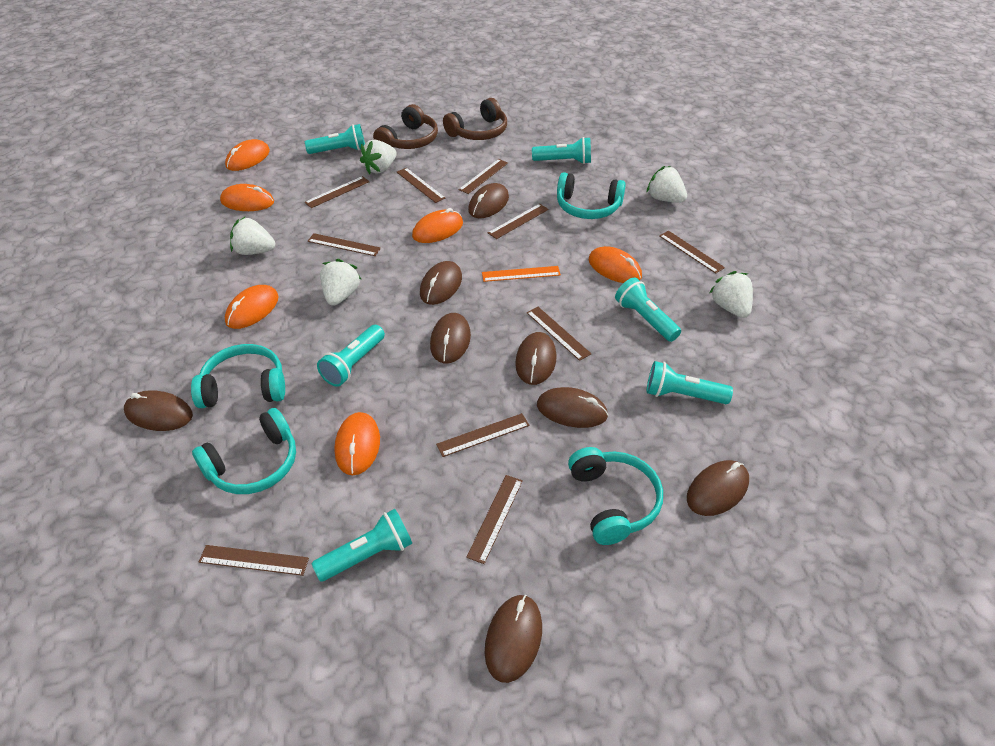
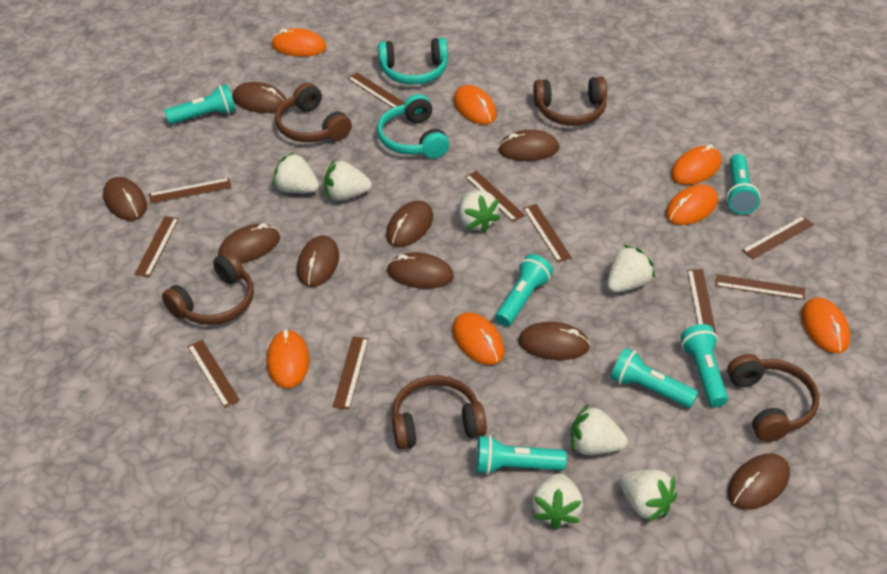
brown headphones: [373,104,438,149] [443,98,507,140] = 2 -> [162,251,254,325] [275,83,352,142] [392,375,487,449] [533,77,607,126] [727,354,819,442] = 5
brown mouse: [124,390,193,431] [420,261,462,305] [430,313,471,364] [468,183,509,218] [485,595,542,683] [515,332,557,385] [537,387,608,428] [687,460,749,516] = 8 -> [103,177,147,221] [218,223,280,263] [232,82,286,113] [297,235,339,287] [386,201,433,247] [387,252,454,289] [498,130,559,161] [518,322,590,360] [727,453,790,510] = 9
orange mouse: [220,184,274,211] [225,139,270,171] [225,285,278,329] [334,412,380,475] [412,208,463,243] [589,246,642,283] = 6 -> [266,329,310,388] [271,28,326,57] [452,312,505,365] [453,85,497,125] [665,184,718,225] [671,144,721,185] [801,297,850,353] = 7
orange ruler: [482,266,561,282] = 1 -> none = 0
turquoise headphones: [191,344,285,408] [192,408,296,494] [557,172,626,219] [568,447,663,545] = 4 -> [377,94,449,158] [378,38,448,85] = 2
white strawberry: [230,217,275,255] [320,259,361,306] [360,140,397,174] [647,166,687,203] [709,271,753,318] = 5 -> [272,152,319,193] [324,160,372,201] [459,190,501,233] [532,473,583,530] [571,405,627,455] [607,245,655,293] [619,469,677,522] = 7

